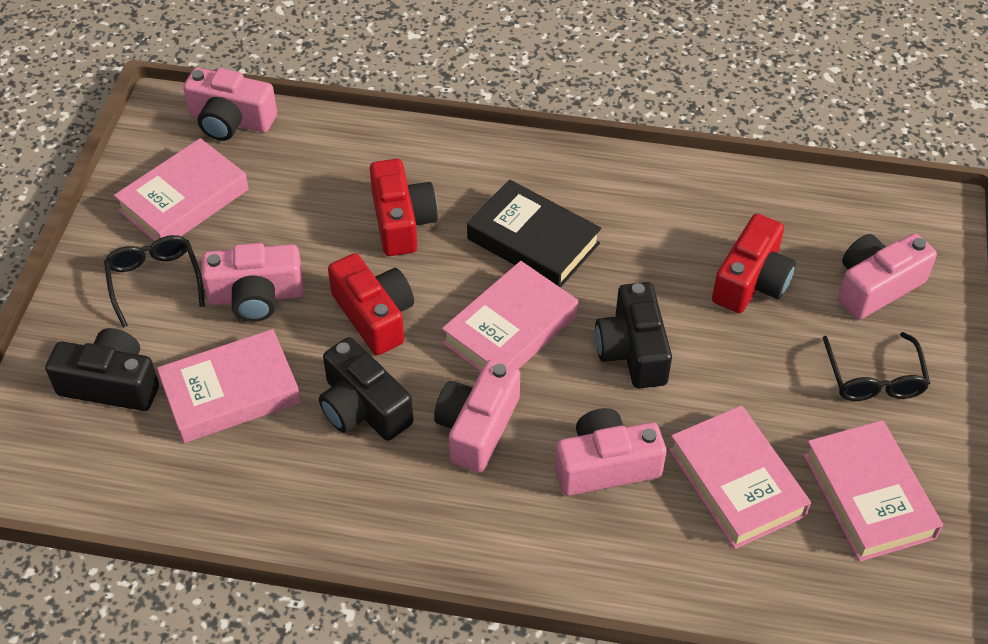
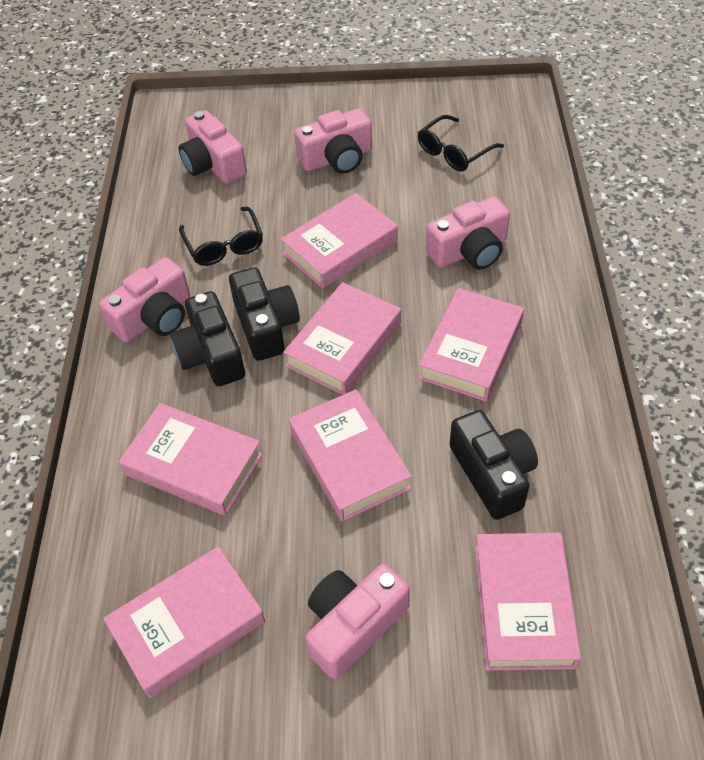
black book: [467,180,601,288] = 1 -> none = 0
pink book: [114,138,249,242] [157,329,301,443] [442,261,578,372] [669,406,811,549] [804,420,943,562] = 5 -> [103,546,265,698] [119,403,263,516] [281,193,398,288] [283,282,401,395] [289,389,412,521] [418,288,524,401] [475,533,581,670] = 7
red camera: [328,253,414,355] [370,159,438,256] [712,214,796,313] = 3 -> none = 0

